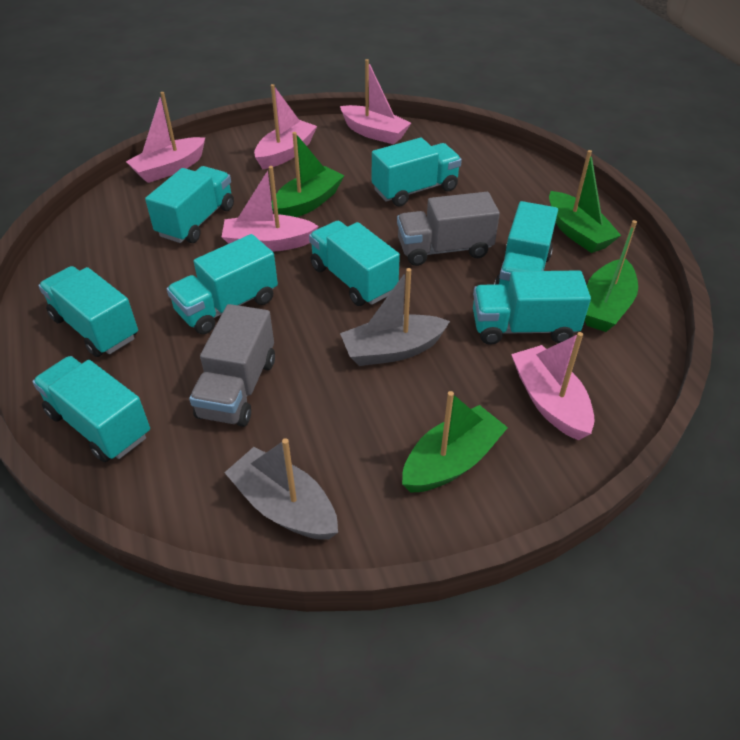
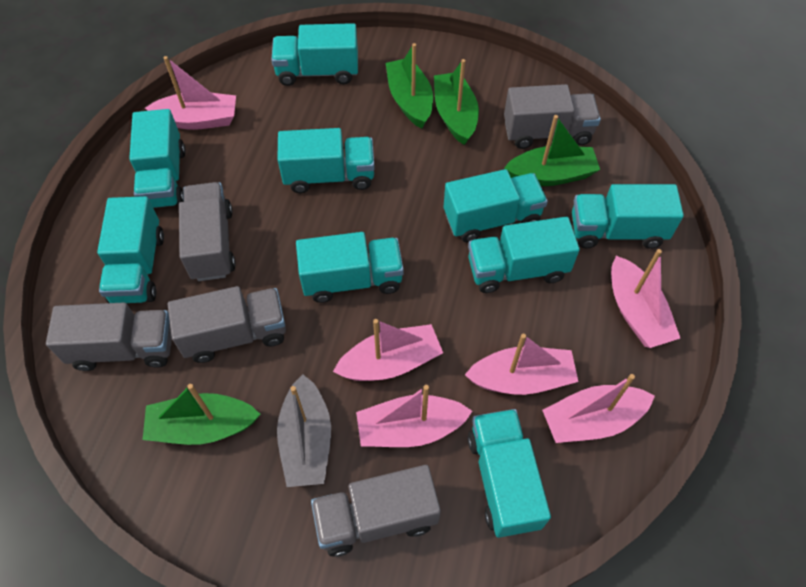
grey boat: [224,438,338,540] [340,268,450,366] = 2 -> [277,374,331,487] = 1
grey truck: [189,304,275,427] [397,192,500,266] = 2 -> [46,302,172,371] [168,286,286,363] [179,182,236,281] [311,465,441,557] [504,84,601,149] = 5
pink boat: [126,92,205,183] [222,166,319,252] [254,84,317,169] [340,59,411,144] [511,332,595,441] = 5 -> [145,56,236,130] [333,319,443,381] [356,385,472,447] [465,334,579,395] [542,374,655,443] [611,249,680,348] = 6
turquoise truck: [32,356,150,462] [38,266,138,357] [145,166,234,243] [167,234,278,334] [309,221,400,306] [372,138,462,207] [473,270,591,345] [494,201,558,291] = 8 -> [97,196,164,303] [129,109,186,208] [271,23,358,86] [277,128,375,193] [296,232,404,303] [444,169,548,243] [467,409,551,538] [468,217,580,293] [572,184,684,249] = 9

